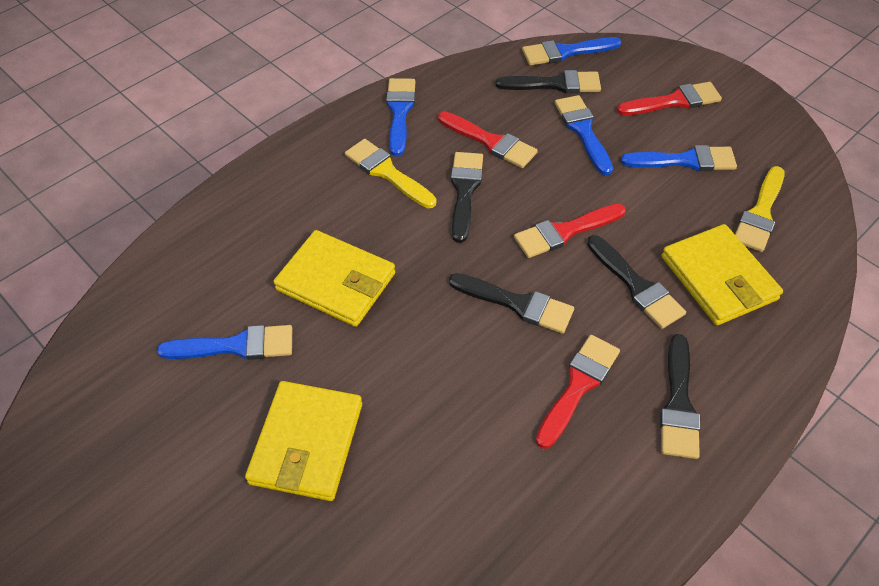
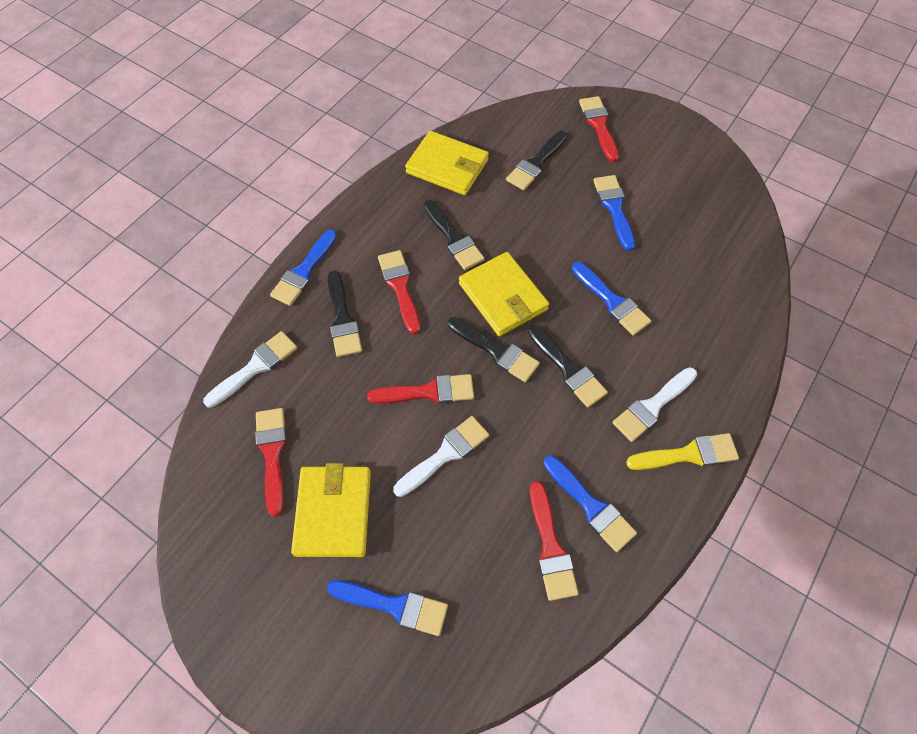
red brush: [438,111,538,168] [514,204,626,258] [536,335,620,449] [617,82,722,115] = 4 -> [255,408,287,517] [367,374,474,404] [378,250,420,334] [530,481,579,601] [579,96,619,162] = 5
white brush: none = 0 -> [203,331,297,408] [393,416,489,497] [612,367,697,442] = 3
yellow brush: [345,139,436,208] [735,166,784,252] = 2 -> [626,433,739,470] = 1

